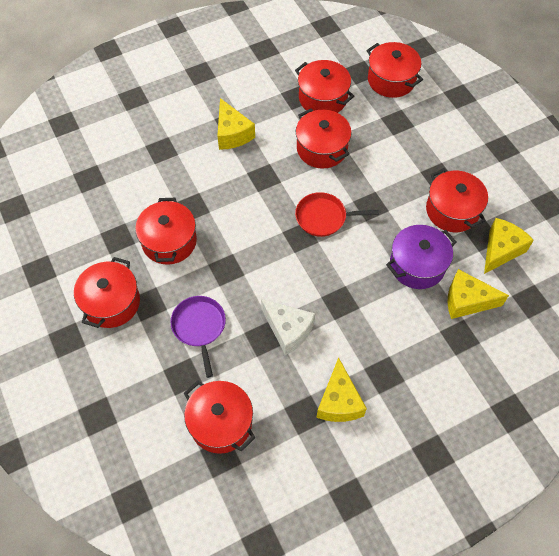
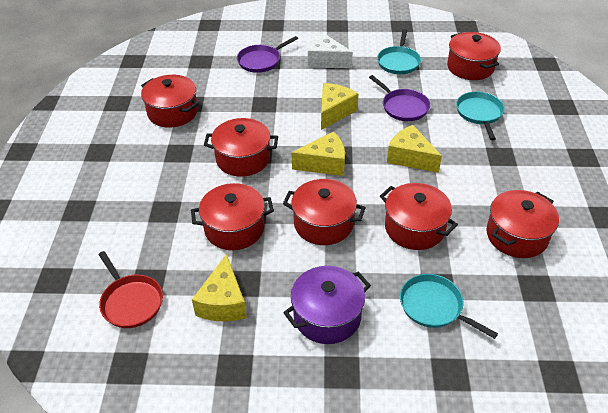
purple pan: [171,296,226,378] = 1 -> [237,36,298,73] [369,75,430,121] = 2
turquoise pan: none = 0 -> [377,29,421,74] [400,274,498,339] [456,92,505,140] = 3

